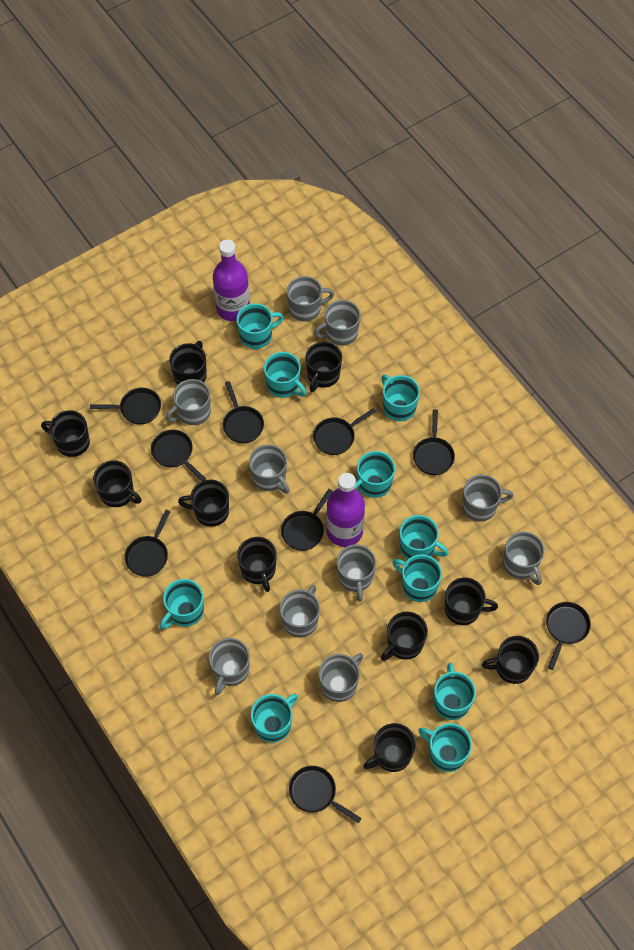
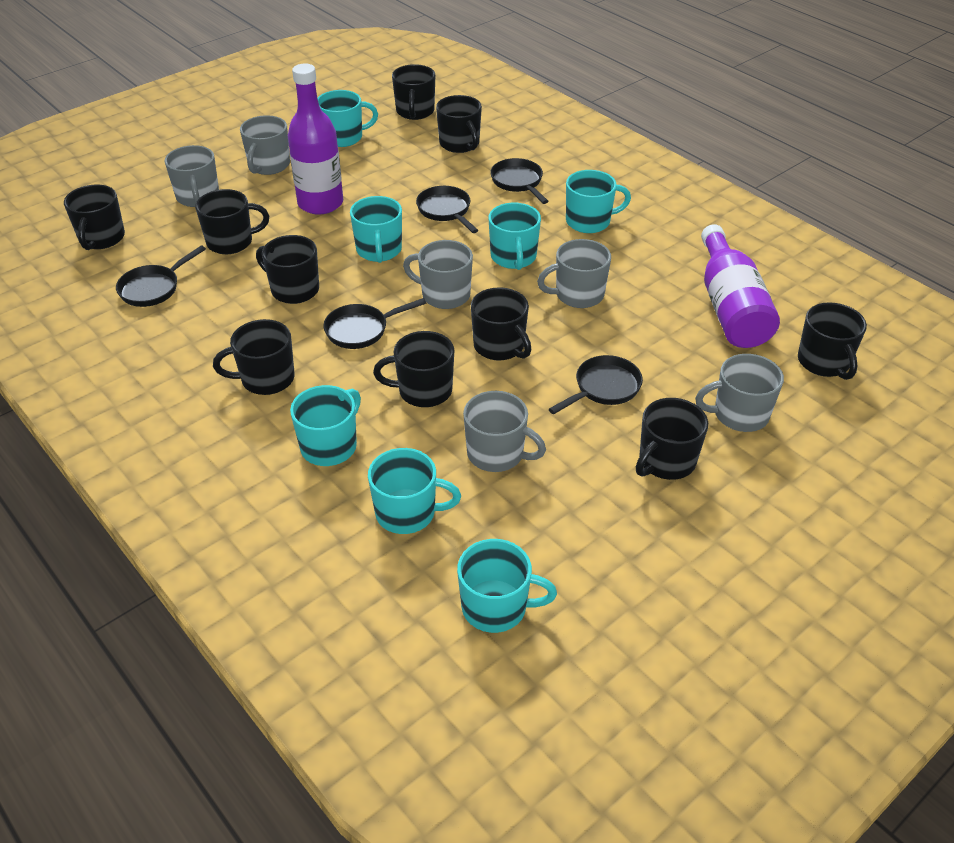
black pan: [90,388,161,424] [124,510,171,577] [151,430,206,481] [223,381,264,443] [281,489,333,551] [289,766,362,823] [313,408,377,455] [413,410,455,475] [546,602,591,670] = 9 -> [116,245,206,307] [323,298,426,349] [416,186,478,233] [490,158,549,204] [549,355,643,414] = 5
grey mug: [166,379,211,425] [209,638,250,695] [249,444,289,494] [280,585,320,638] [287,276,334,321] [314,300,361,346] [319,653,363,702] [337,544,376,601] [462,475,514,522] [503,532,545,585] = 10 -> [165,145,219,207] [240,115,290,175] [403,240,473,309] [463,391,546,472] [537,239,611,308] [695,354,784,432] = 6
turquoise mug: [160,579,204,629] [236,303,283,349] [251,694,298,743] [264,352,306,398] [354,451,395,498] [382,375,420,421] [392,554,442,602] [400,515,449,559] [418,723,472,772] [434,663,476,720] = 10 -> [290,385,361,466] [317,90,378,147] [350,196,402,263] [368,448,461,534] [457,539,557,633] [489,203,541,270] [566,170,631,233] = 7

